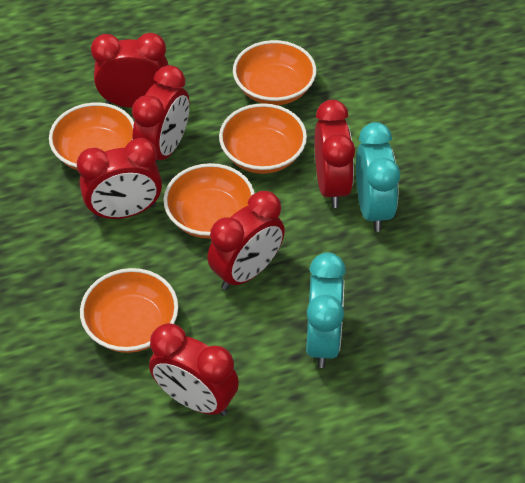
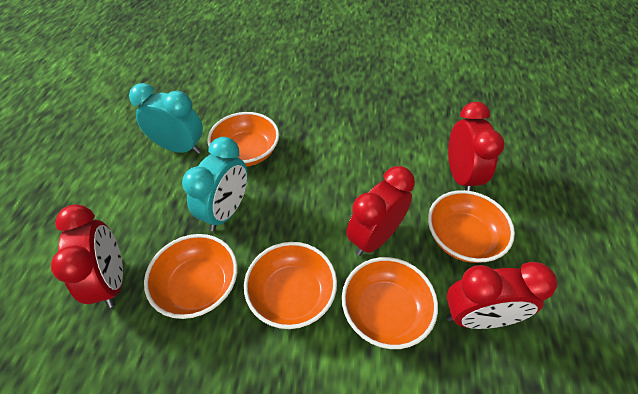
red clock: [77,138,162,219] [91,33,168,108] [132,65,190,161] [149,323,239,416] [207,191,285,290] [315,100,355,208] = 6 -> [51,205,123,308] [346,166,415,256] [447,262,557,329] [448,102,504,191] = 4

